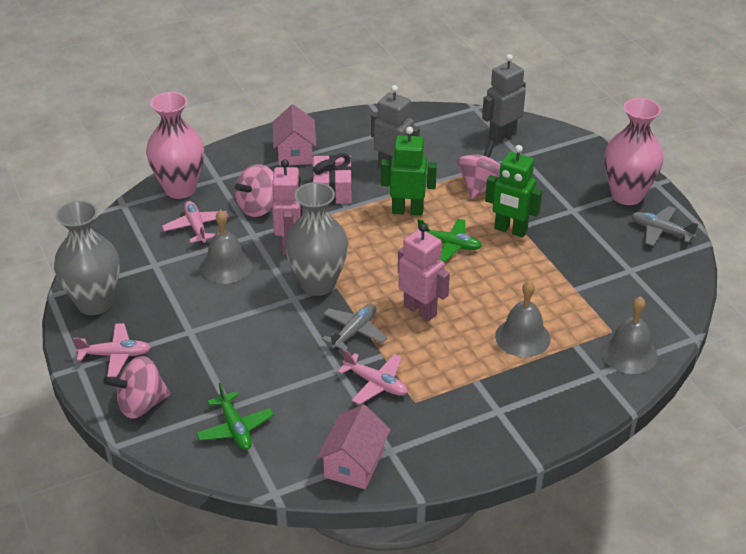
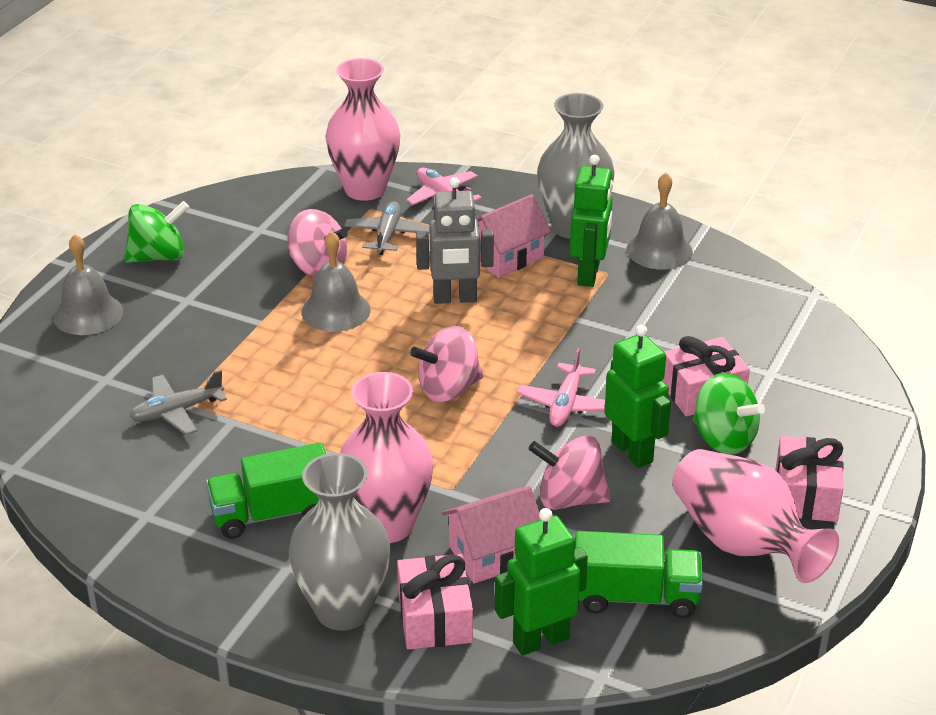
green plane: [196,383,274,450] [417,219,482,262] = 2 -> none = 0
green robot: [381,127,437,216] [485,145,542,237] = 2 -> [495,508,588,655] [570,155,613,287] [604,325,671,468] = 3
green spinning top: none = 0 -> [124,201,189,263] [693,373,765,455] = 2
green truck: none = 0 -> [206,443,326,539] [575,531,703,618] = 2
grey robot: [371,85,420,167] [482,54,526,143] = 2 -> [416,177,494,304] = 1
pink gift: [313,153,352,204] = 1 -> [397,554,473,650] [662,336,750,416] [776,436,844,522] = 3
pink plane: [73,323,151,377] [162,201,229,244] [338,349,407,405] = 3 -> [406,168,482,205] [517,348,605,427] = 2
pink robot: [272,159,303,255] [398,223,450,321] = 2 -> none = 0
pink vase: [146,92,204,199] [604,98,664,205] = 2 -> [325,58,400,201] [340,372,433,543] [672,449,839,583] = 3

